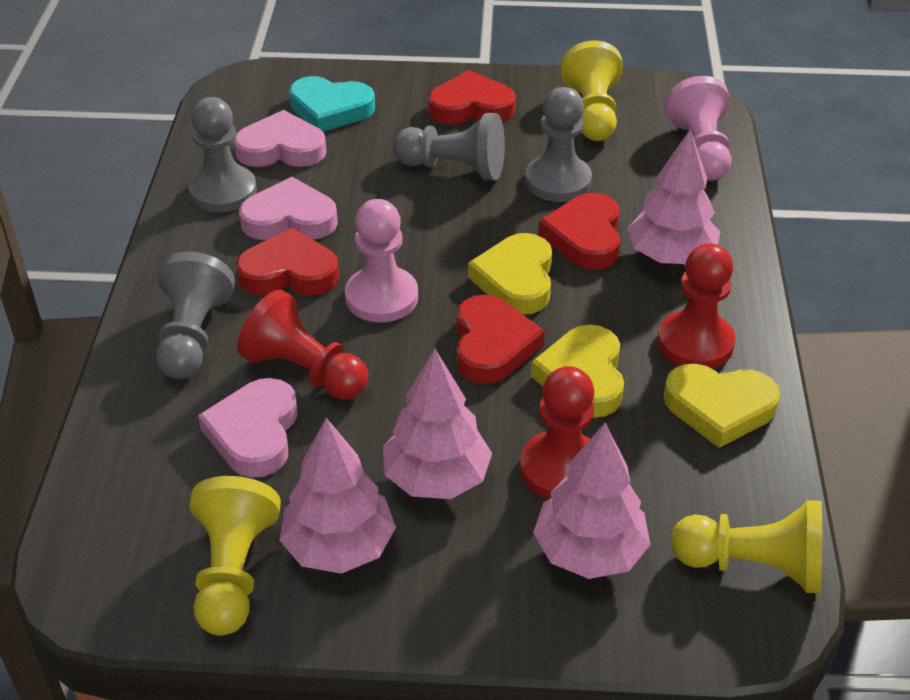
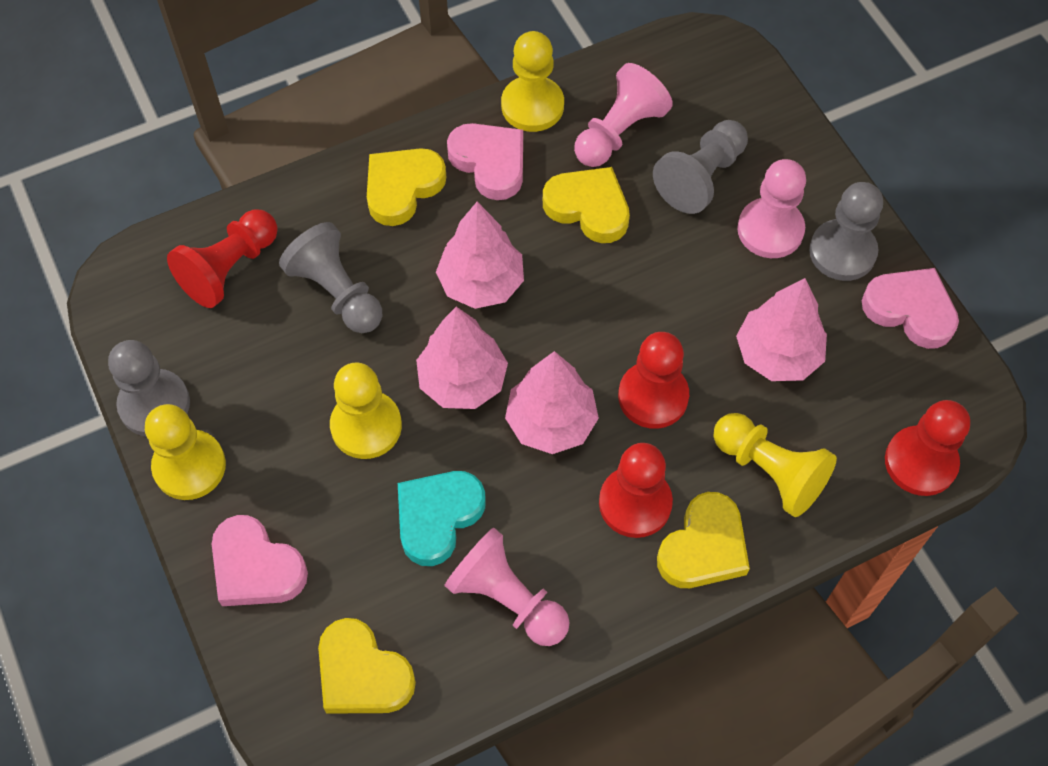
pink pawn: [345,199,418,323] [665,76,732,181] = 2 -> [444,528,570,646] [574,63,673,167] [737,159,806,258] = 3
red heart: [236,227,339,295] [428,70,516,125] [456,295,545,384] [539,193,620,270] = 4 -> none = 0
red pawn: [237,290,368,400] [520,366,595,499] [658,243,735,369] = 3 -> [167,209,278,308] [599,443,673,538] [618,332,689,429] [885,400,970,496] = 4
yellow heart: [468,233,552,315] [531,325,624,418] [664,364,780,448] = 3 -> [318,618,416,714] [367,148,446,226] [543,167,630,243] [657,492,750,588] = 4
yellow pawn: [189,476,281,636] [561,41,623,141] [671,500,822,593] = 3 -> [145,404,226,500] [330,362,402,459] [501,31,564,132] [714,413,837,517] = 4

